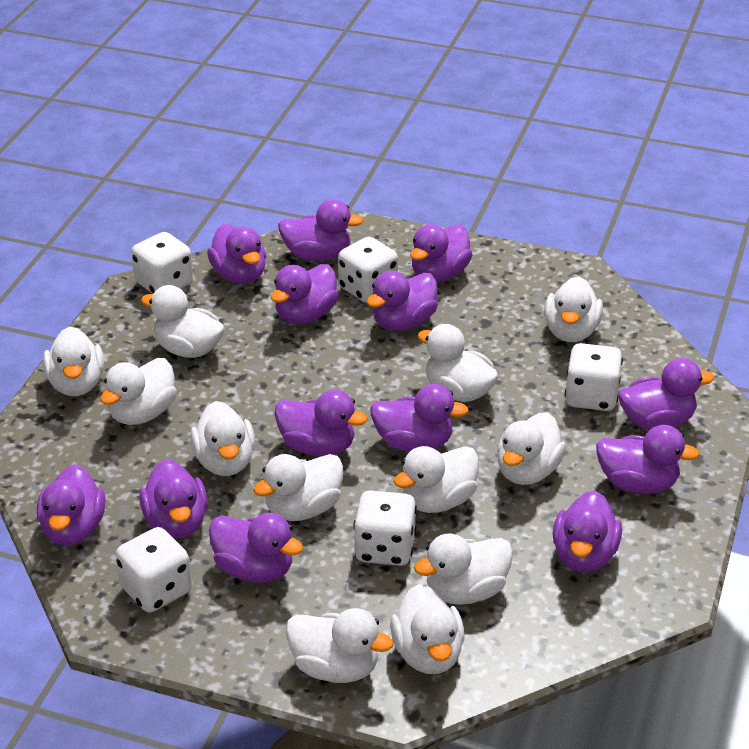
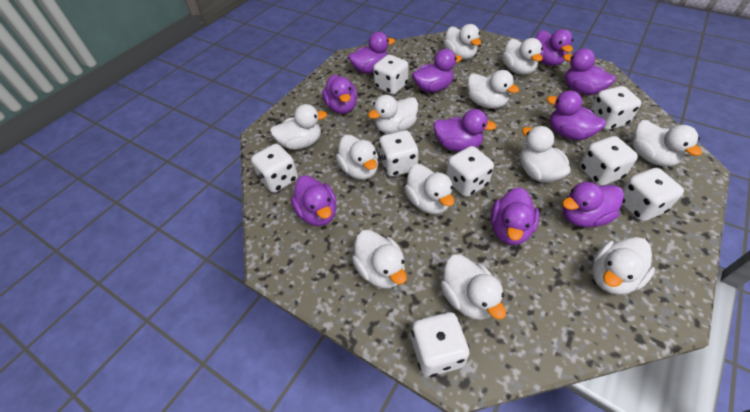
purple duck: [37,464,105,546] [139,459,208,538] [207,224,266,284] [209,513,303,583] [271,264,339,324] [274,390,367,456] [278,199,363,261] [367,271,438,331] [370,384,469,452] [410,224,473,282] [553,491,622,572] [596,425,700,494] [618,358,714,430] = 13 -> [291,175,337,226] [322,75,357,114] [348,32,395,74] [412,49,462,93] [433,109,497,152] [491,187,539,245] [536,29,573,66] [547,90,606,140] [562,182,624,227] [563,48,616,95] = 10
white dice: [116,527,192,612] [132,232,193,294] [338,237,398,303] [353,490,417,566] [565,343,623,411] = 5 -> [251,144,298,193] [373,55,408,95] [379,130,419,177] [412,312,470,377] [446,146,494,197] [580,136,638,186] [590,86,641,130] [622,168,684,221] = 8

